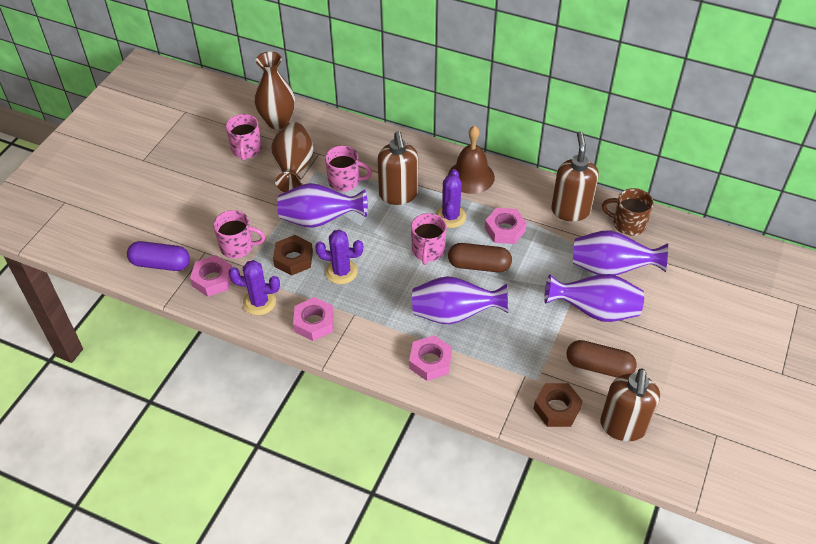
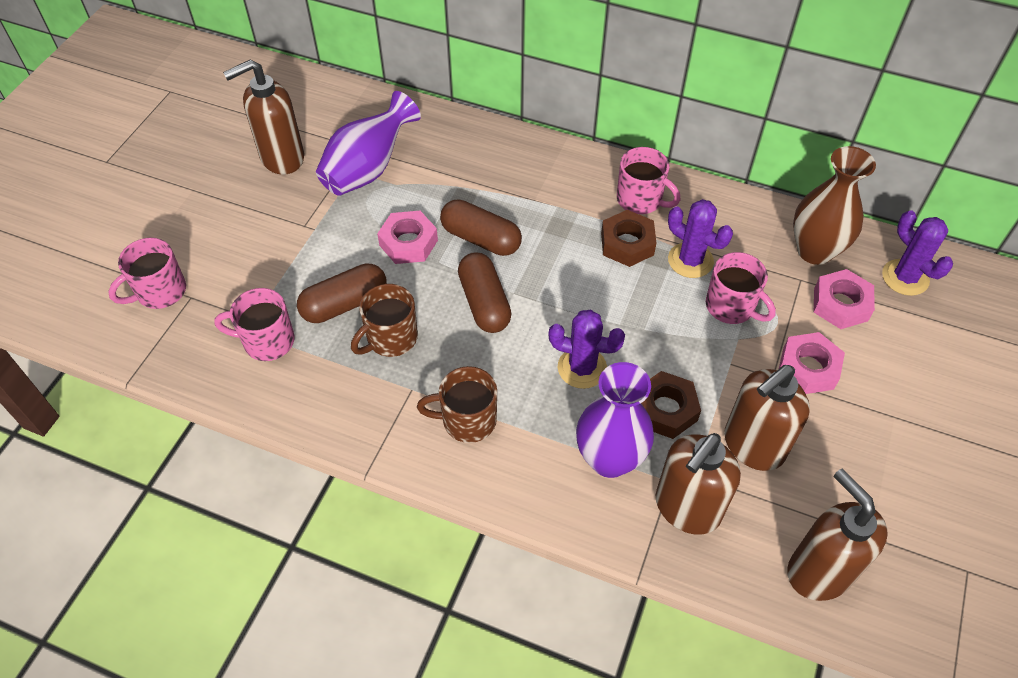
brown bell: [448,125,495,194] = 1 -> none = 0
brown capsule: [448,243,512,272] [566,340,637,378] = 2 -> [297,263,387,323] [440,200,522,256] [458,252,511,333] = 3
brown mug: [602,188,654,236] = 1 -> [351,284,418,357] [417,366,497,443] = 2
brown soap dispenser: [378,131,418,205] [551,131,599,221] [600,368,660,441] = 3 -> [223,60,304,175] [656,433,741,534] [724,365,810,471] [787,469,888,601] = 4
brown vase: [254,51,295,129] [271,122,314,192] = 2 -> [793,146,876,265] = 1
pink nut: [190,255,232,297] [293,297,334,341] [409,335,452,381] [485,208,527,244] = 4 -> [377,211,438,264] [779,332,845,394] [814,269,875,329] = 3
purple capsule: [127,241,190,271] = 1 -> none = 0
purple vase: [277,183,368,228] [412,276,508,324] [544,274,644,322] [573,230,668,276] = 4 -> [316,91,421,196] [576,362,654,478] = 2

